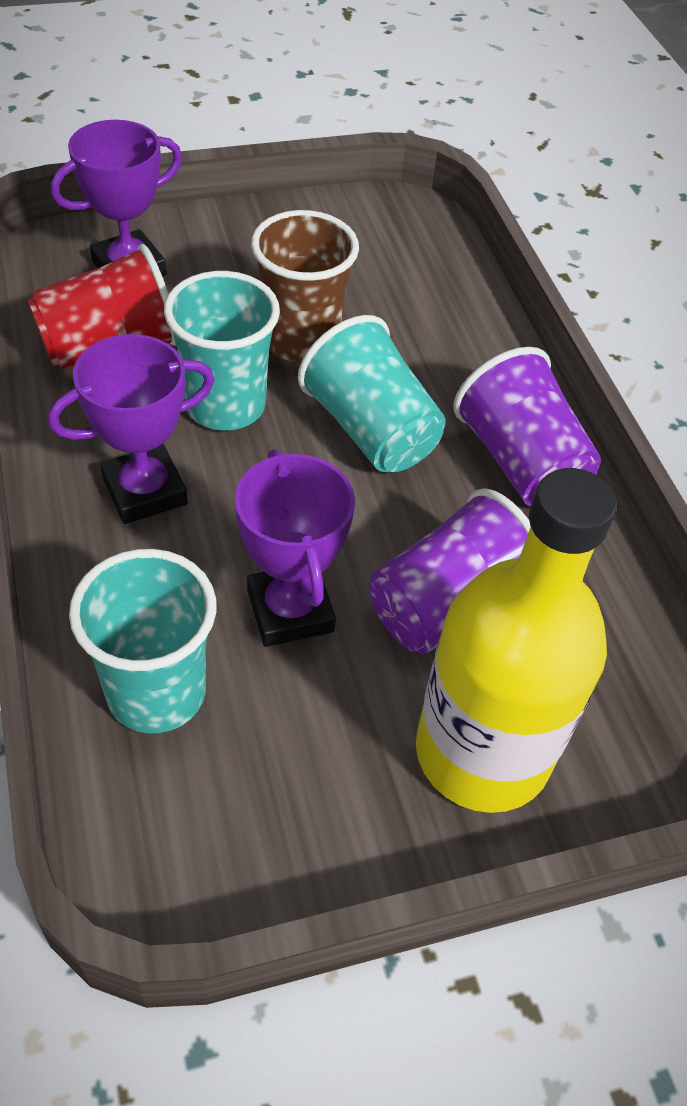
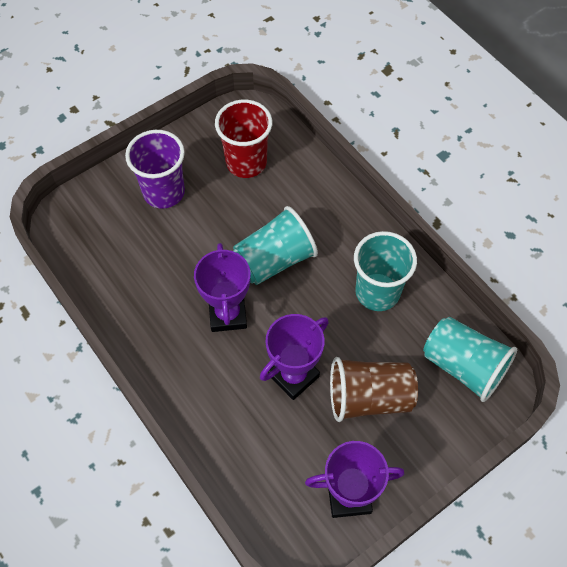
purple cup: [369,488,531,654] [453,347,601,506] = 2 -> [125,130,185,209] = 1
yellow bottle: [416,468,617,813] = 1 -> none = 0

